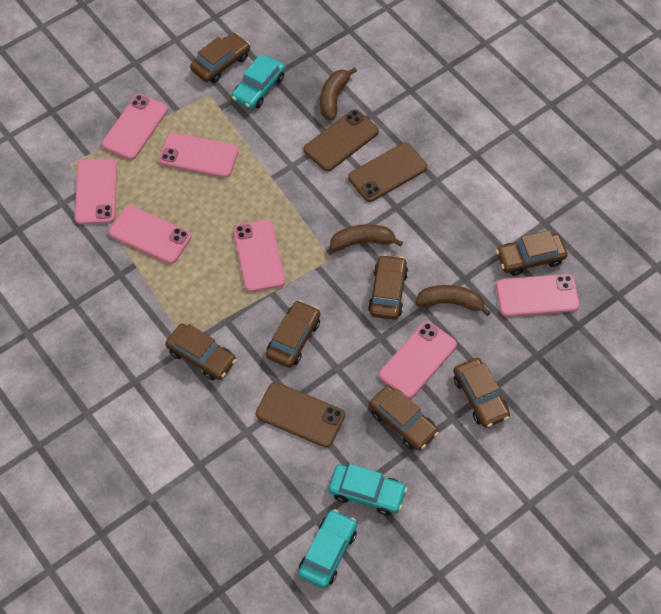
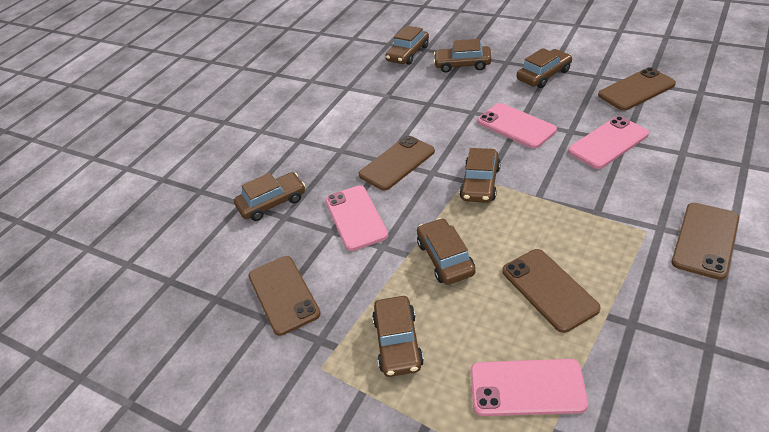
brown banana: [320,67,357,120] [330,224,403,251] [416,285,491,316] = 3 -> none = 0
brown phone: [256,382,345,448] [304,109,379,171] [348,143,427,202] = 3 -> [248,256,321,336] [359,136,435,191] [502,249,601,333] [598,67,676,111] [671,203,739,280] = 5
pink phone: [74,158,117,225] [102,94,168,160] [109,205,191,264] [159,133,238,178] [233,220,285,292] [379,321,457,399] [496,274,580,317] = 7 -> [325,186,388,251] [470,359,588,416] [477,103,557,148] [568,116,649,169] = 4
turquoise car: [232,55,285,109] [298,509,357,588] [329,464,407,515] = 3 -> none = 0

